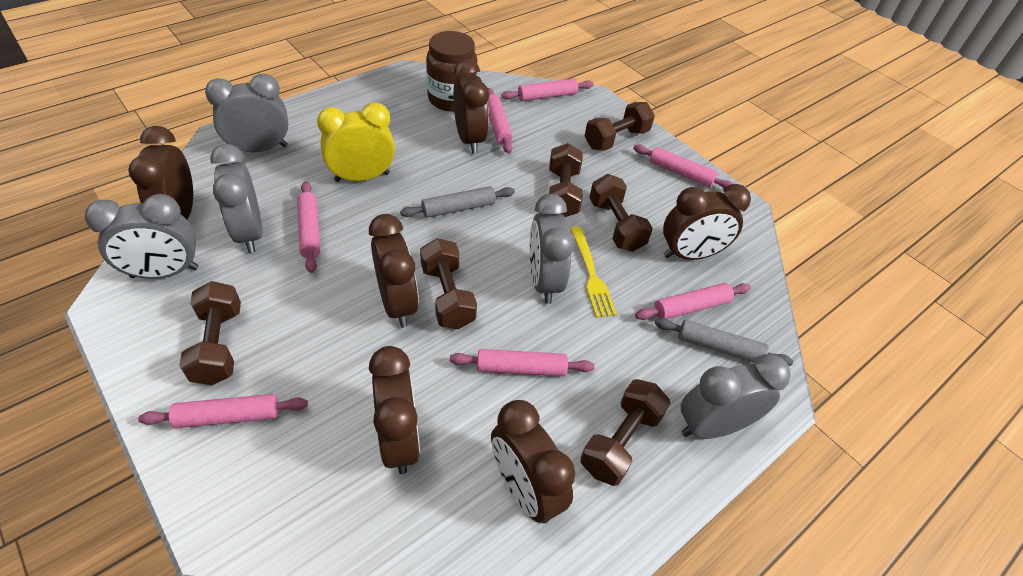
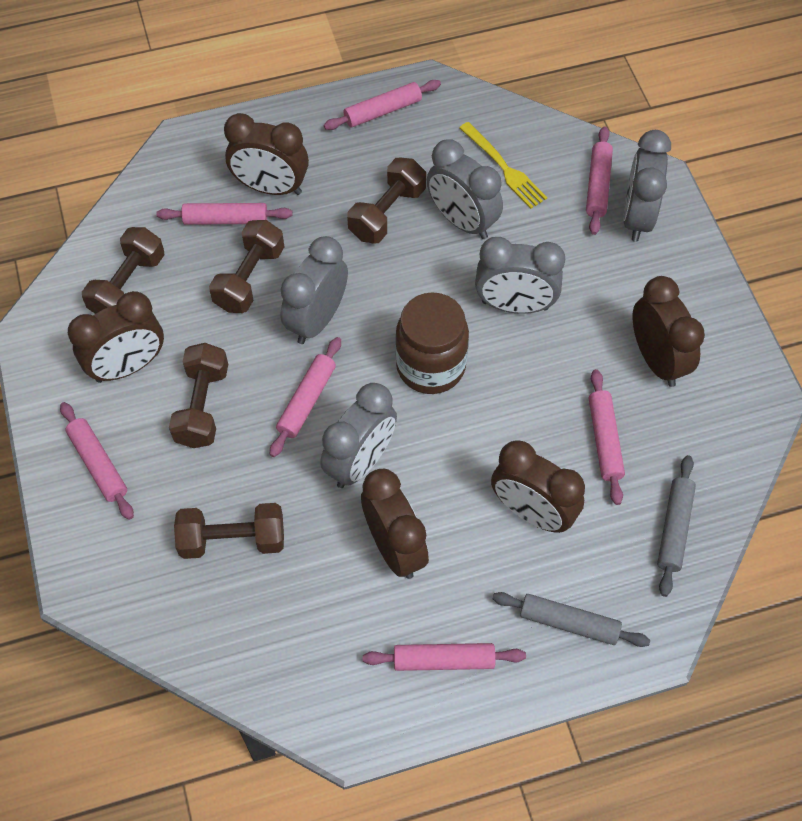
brown clock: [128,126,193,219] [369,214,419,327] [369,346,420,474] [453,59,489,154] [491,400,575,524] [663,184,751,260] = 6 -> [68,291,164,383] [224,113,309,195] [361,469,429,579] [491,440,585,533] [632,276,705,387] = 5
brown dumbbell: [179,281,241,385] [420,238,477,329] [549,143,583,217] [580,379,670,486] [585,102,655,151] [589,174,653,252] = 6 -> [82,227,164,314] [169,343,228,448] [174,503,284,559] [209,220,284,313] [347,158,426,244] = 5
yellow clock: [317,102,395,182] = 1 -> none = 0

